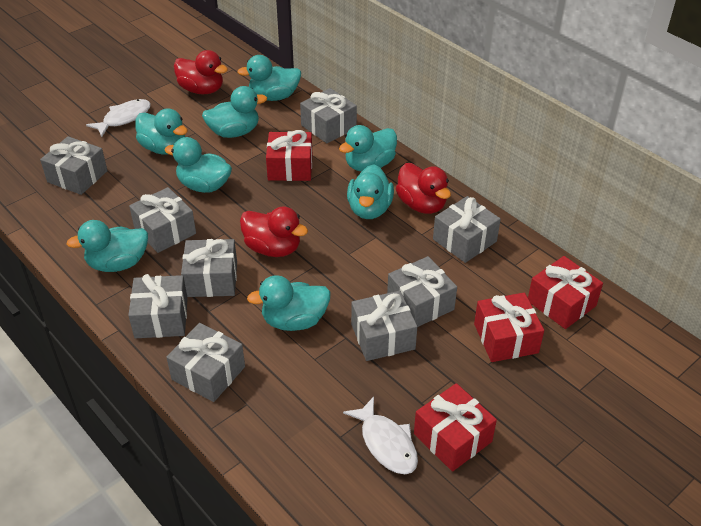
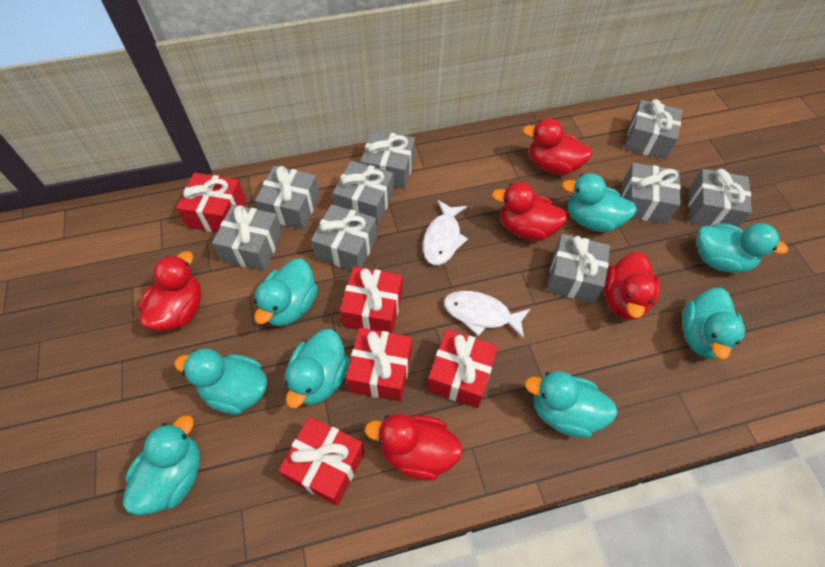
red duck: [174,50,228,94] [240,207,308,257] [396,163,451,214] = 3 -> [139,251,202,331] [365,413,463,481] [492,182,568,241] [522,118,592,175] [604,252,660,320] = 5
red gift: [266,130,312,181] [414,383,497,472] [474,292,544,362] [528,256,603,329] = 4 -> [176,173,246,232] [278,416,365,506] [340,266,403,333] [346,328,412,402] [427,329,498,408] = 5

